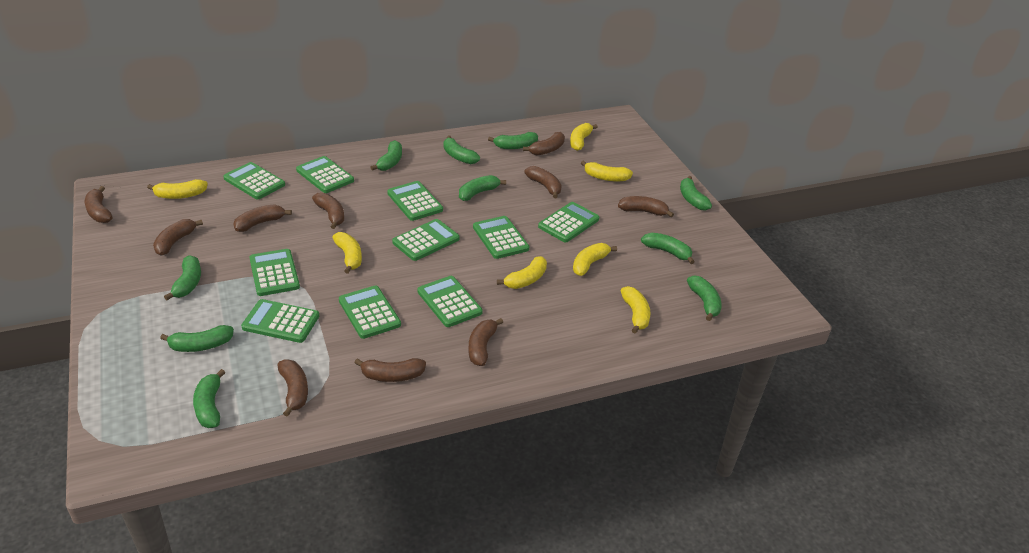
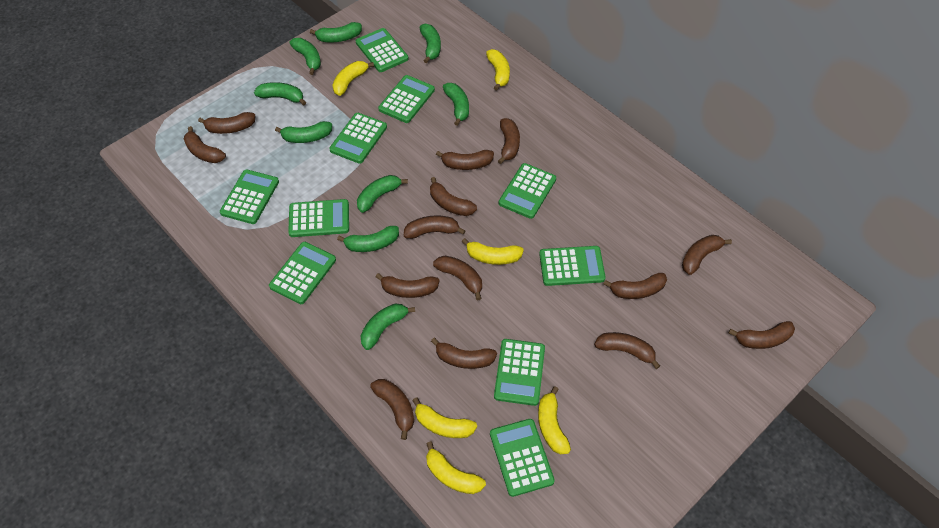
brown banana: [85,186,113,223] [153,219,203,256] [233,205,292,232] [277,360,308,417] [312,192,344,229] [354,358,426,382] [468,318,503,366] [523,132,565,156] [524,166,562,198] [618,196,674,217] = 10 -> [184,126,226,163] [198,112,255,134] [370,379,414,440] [376,273,439,298] [404,215,466,239] [430,177,477,216] [431,338,497,369] [433,256,482,300] [436,150,494,170] [498,118,520,164] [594,332,660,369] [603,273,667,299] [682,235,732,275] [729,321,795,349] = 14
green banana: [160,325,234,352] [164,255,201,300] [193,369,226,428] [370,140,402,171] [444,135,480,164] [459,175,506,201] [488,132,538,149] [641,233,695,264] [680,176,712,211] [687,275,722,321] = 10 -> [254,82,306,105] [275,121,332,143] [289,38,321,75] [310,22,362,43] [337,226,399,252] [357,175,408,213] [361,304,415,350] [420,24,441,63] [443,83,469,126] = 9
yellow banana: [147,179,208,199] [332,232,362,274] [497,256,547,289] [570,123,598,151] [573,243,617,276] [581,160,633,182] [621,286,650,333] = 7 -> [332,61,374,96] [412,397,477,438] [426,441,486,494] [462,238,524,265] [486,49,510,91] [538,386,571,454] = 6

